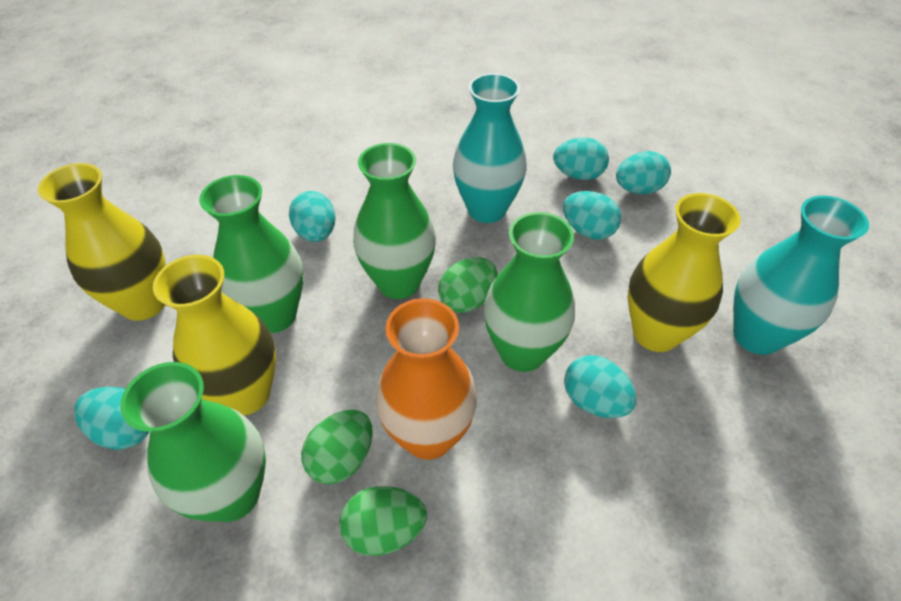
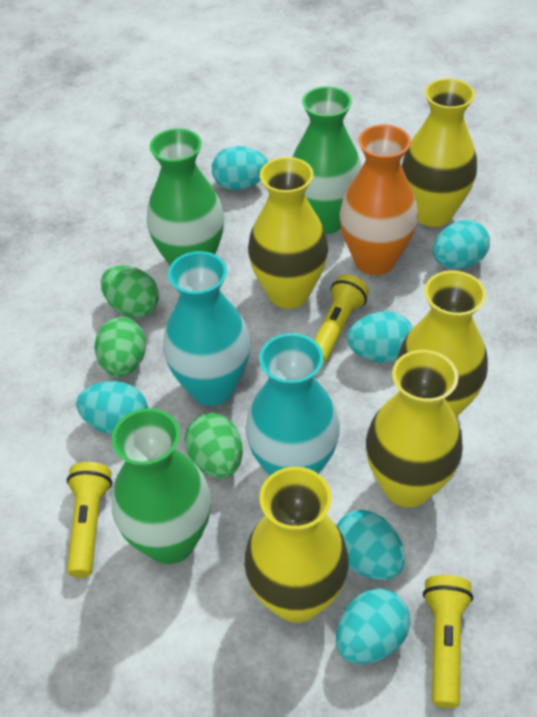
green vase: [120,362,266,522] [199,175,303,333] [353,143,436,299] [484,212,575,372] = 4 -> [112,408,211,564] [147,129,224,265] [292,86,362,234] = 3
yellow flashlight: none = 0 -> [67,462,112,578] [314,274,369,363] [423,575,473,708] = 3
yellow vase: [37,163,166,321] [153,255,276,415] [628,193,741,352] = 3 -> [244,467,349,623] [248,157,328,309] [366,350,463,507] [397,270,488,417] [402,78,477,227] = 5

